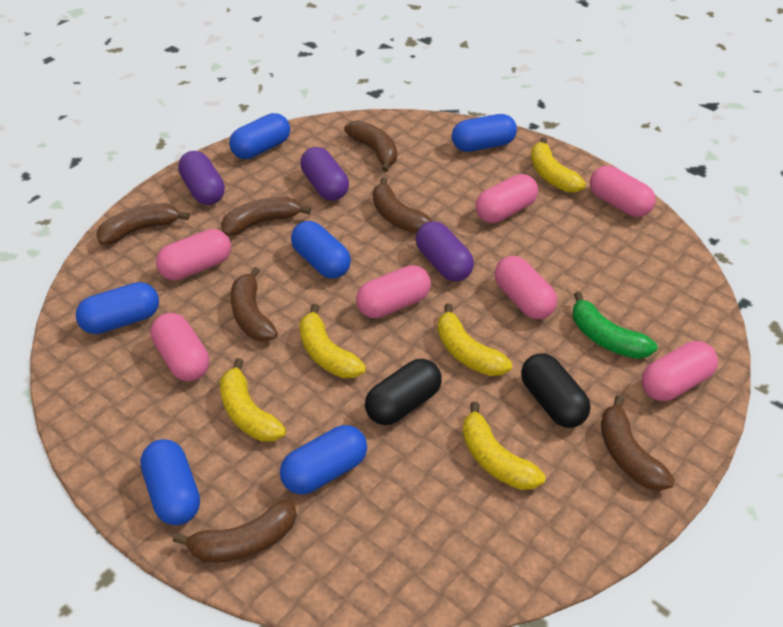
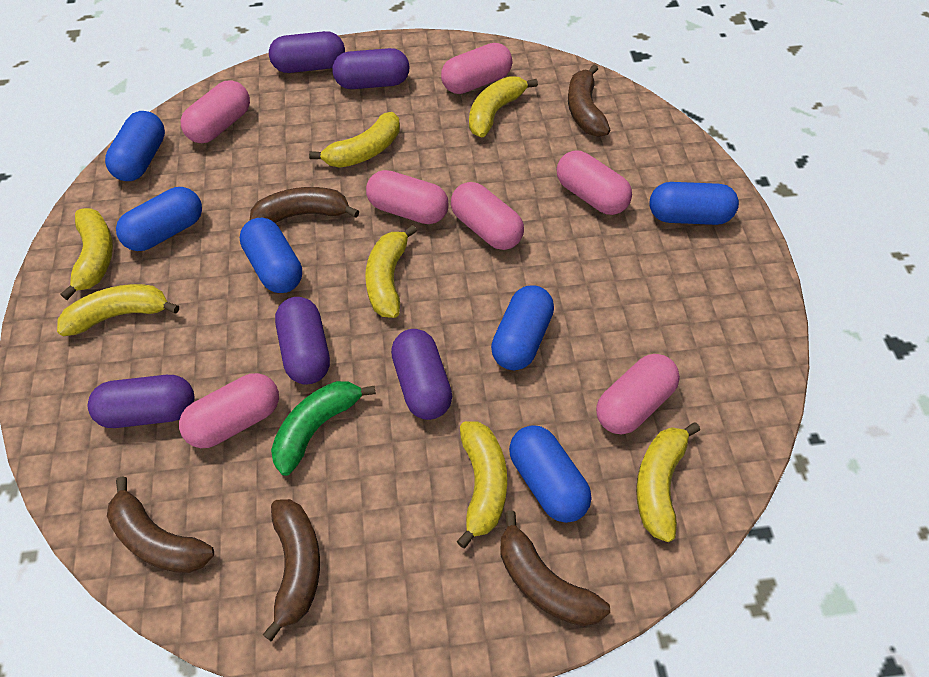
black capsule: [365,359,442,425] [521,353,591,428] = 2 -> none = 0
brown banana: [97,203,190,245] [173,499,297,563] [221,197,311,236] [230,267,278,342] [344,120,397,172] [373,177,433,234] [601,395,675,491] = 7 -> [107,476,214,573] [249,187,359,223] [263,499,320,642] [500,510,610,626] [568,65,611,137] = 5
purple capsule: [178,151,225,205] [300,147,349,201] [416,221,474,281] = 3 -> [88,375,194,428] [269,31,345,73] [275,297,330,384] [332,48,409,89] [391,329,452,420] = 5
yellow banana: [220,358,286,442] [299,304,366,378] [437,304,512,376] [462,402,546,490] [531,137,586,192] = 5 -> [57,284,179,336] [61,208,113,300] [309,112,400,168] [365,225,417,318] [456,421,507,548] [469,76,538,138] [636,422,700,542] = 7

